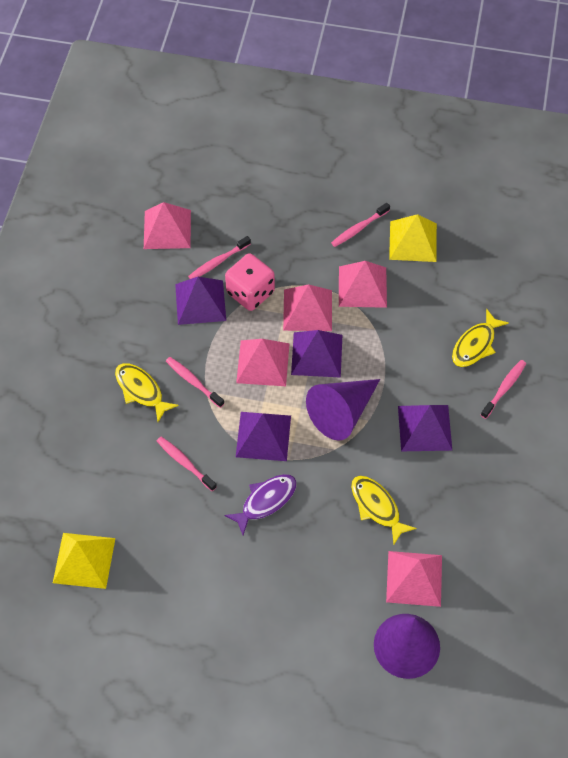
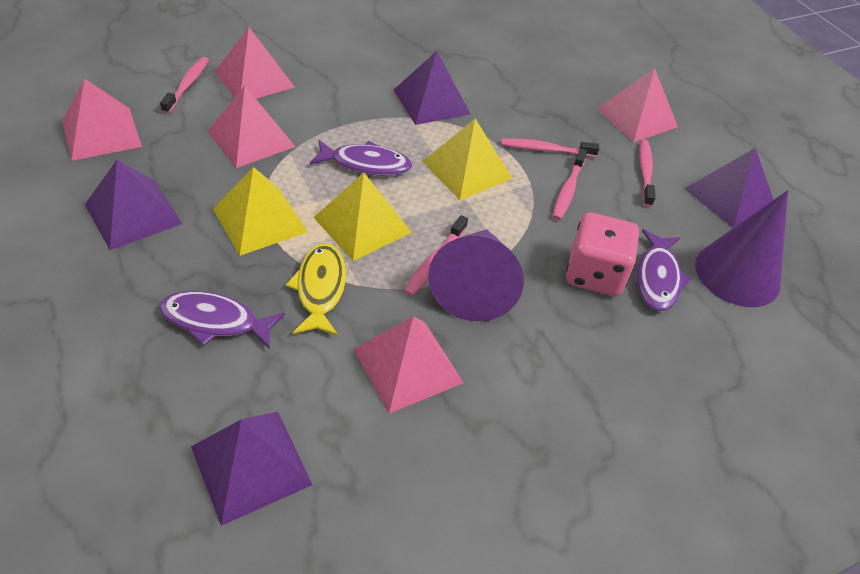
purple fish: [224,474,297,535] = 1 -> [159,291,285,349] [310,140,412,176] [637,229,692,311] = 3
yellow fish: [115,363,179,422] [351,476,416,544] [452,309,509,367] = 3 -> [286,243,346,336] = 1
yellow pyramid: [53,533,115,589] [389,214,437,262] = 2 -> [213,167,308,256] [313,173,412,261] [422,119,512,200] = 3

